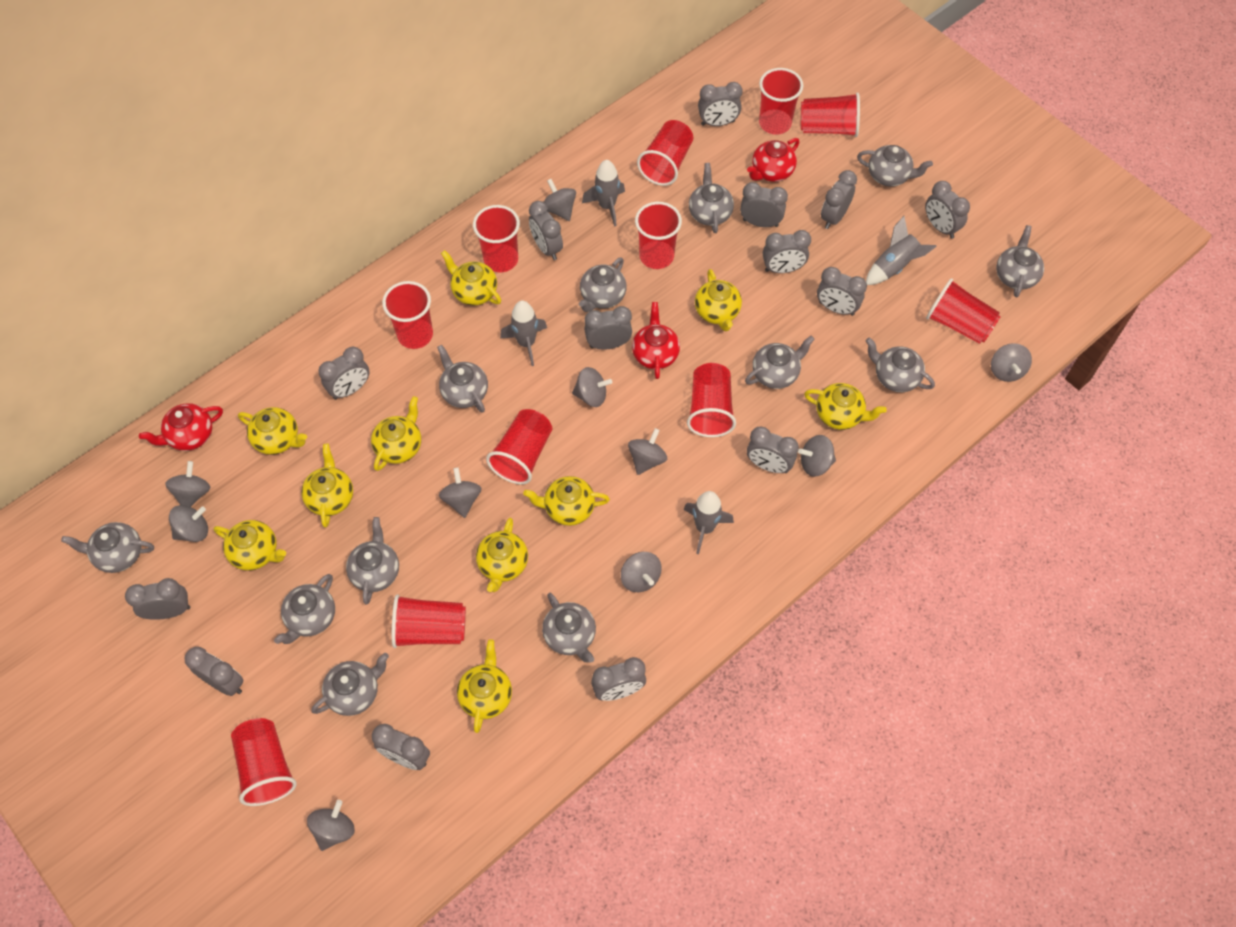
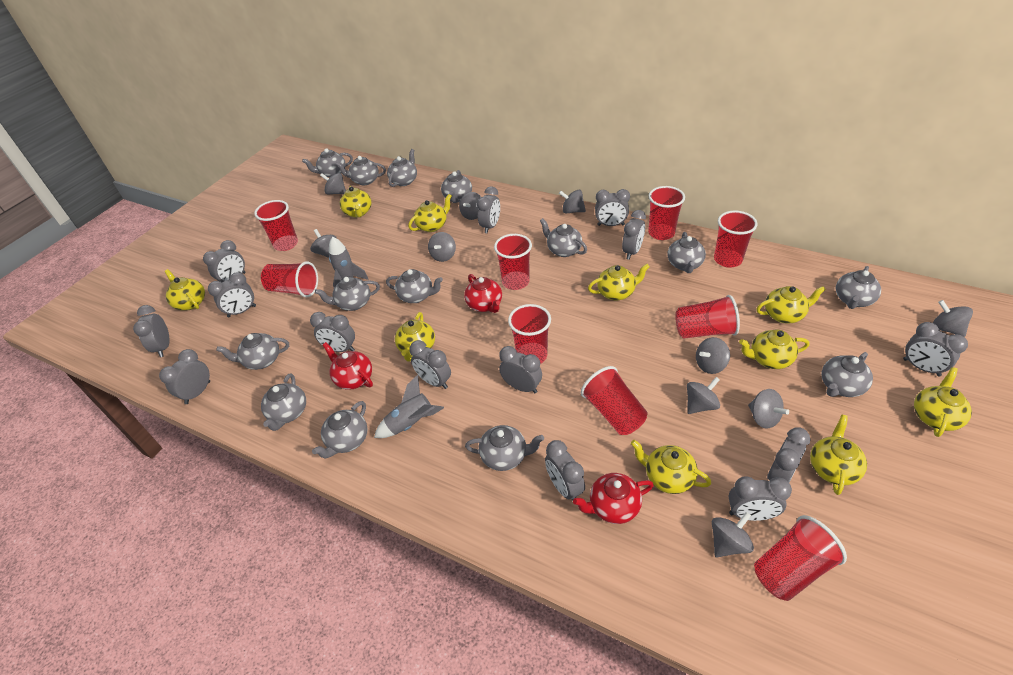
grey rocket: [500,300,547,366] [582,160,625,227] [683,491,734,555] [866,216,937,285] = 4 -> [329,237,368,288] [374,375,444,438] = 2
grey teapot: [61,522,154,573] [274,574,335,644] [311,653,389,716] [346,517,399,605] [437,345,488,412] [542,593,596,663] [579,257,627,312] [689,163,734,233] [745,336,815,389] [857,145,933,187] [866,338,935,392] [996,225,1044,297] = 12 -> [216,333,289,370] [261,373,306,431] [302,148,353,177] [312,401,368,458] [315,277,380,311] [335,156,386,185] [386,269,443,303] [387,149,417,187] [441,170,472,203] [465,425,544,471] [540,218,587,257] [668,232,706,273] [822,352,873,397] [836,266,881,309] = 14
red cup: [231,718,297,806] [382,281,433,349] [392,594,466,648] [473,205,520,272] [486,409,552,485] [635,202,682,269] [637,120,693,186] [687,363,736,437] [759,68,804,135] [801,92,860,137] [926,278,1001,344] = 11 -> [254,200,298,251] [261,261,318,298] [494,234,532,290] [508,304,551,364] [581,366,648,435] [648,186,685,240] [675,295,740,339] [714,211,757,267] [754,515,847,601] = 9

